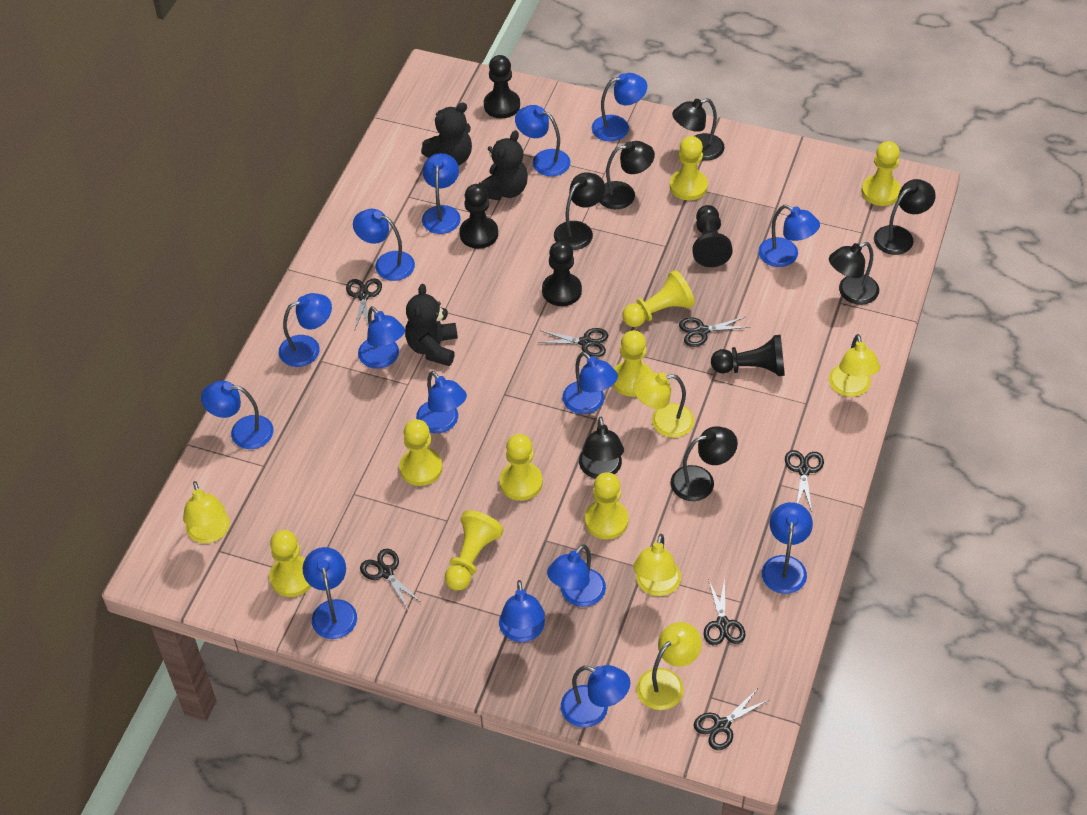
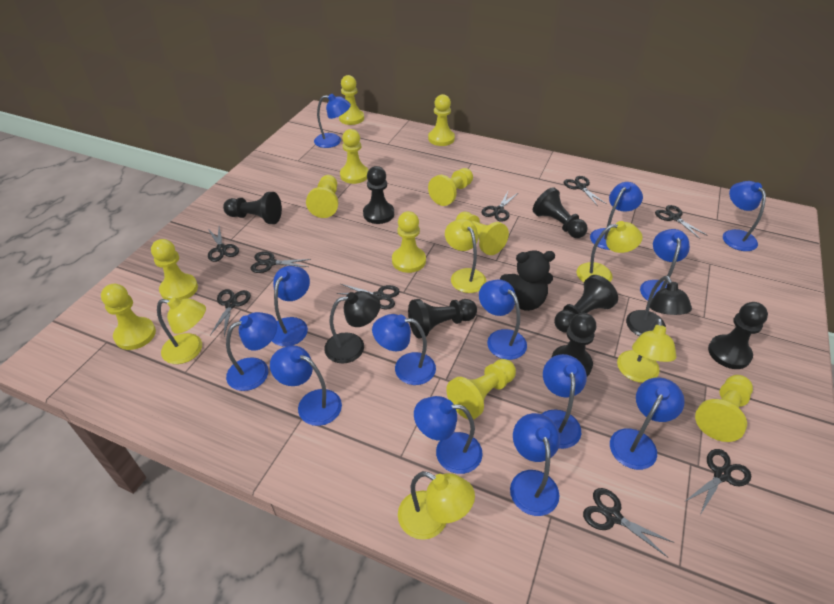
black lamp: [554,172,605,250] [579,416,624,479] [599,141,655,209] [670,426,738,501] [672,98,724,161] [829,242,879,305] [874,179,936,255] = 7 -> [324,291,380,364] [626,276,692,336] = 2
black pawn: [459,184,498,249] [484,55,520,118] [542,241,582,306] [692,205,733,267] [711,335,785,376] = 5 -> [223,192,282,224] [363,166,394,224] [408,299,477,338] [533,187,588,238] [551,313,596,377] [554,275,618,333] [708,302,768,369] = 7
black scissors: [346,278,382,329] [360,549,422,610] [538,328,608,358] [679,317,750,347] [694,689,769,750] [704,578,745,645] [785,450,824,512] = 7 -> [208,227,239,262] [210,289,251,336] [250,251,311,273] [336,284,400,310] [481,191,518,222] [564,176,607,206] [583,488,674,558] [655,205,708,239] [684,449,751,515] = 9
black teddy bear: [405,284,458,366] [421,102,472,166] [478,130,528,201] = 3 -> [500,250,555,311] = 1
blue lamp: [201,381,274,449] [279,293,332,367] [303,547,357,639] [353,209,415,281] [358,306,405,369] [416,371,467,433] [422,153,461,234] [499,580,545,642] [515,105,570,176] [547,544,606,607] [561,665,630,728] [562,352,618,414] [592,73,647,142] [758,205,820,267] [762,502,813,594] = 15 -> [226,312,277,391] [270,345,342,426] [272,266,310,346] [314,94,351,148] [372,314,436,385] [414,396,483,474] [479,279,527,360] [510,413,560,516] [542,354,587,449] [590,182,643,250] [610,377,685,470] [640,229,690,301] [723,181,766,251] = 13
yellow pawn: [269,530,311,597] [399,419,443,486] [445,510,504,590] [499,434,543,501] [585,472,628,539] [613,330,652,397] [623,270,695,327] [670,136,708,200] [862,141,901,206] = 9 -> [101,284,156,350] [151,239,198,300] [306,175,338,218] [339,75,364,125] [340,129,368,184] [392,211,426,273] [428,94,455,146] [428,168,473,206] [446,359,516,419] [456,211,509,255] [695,375,753,442] = 11

